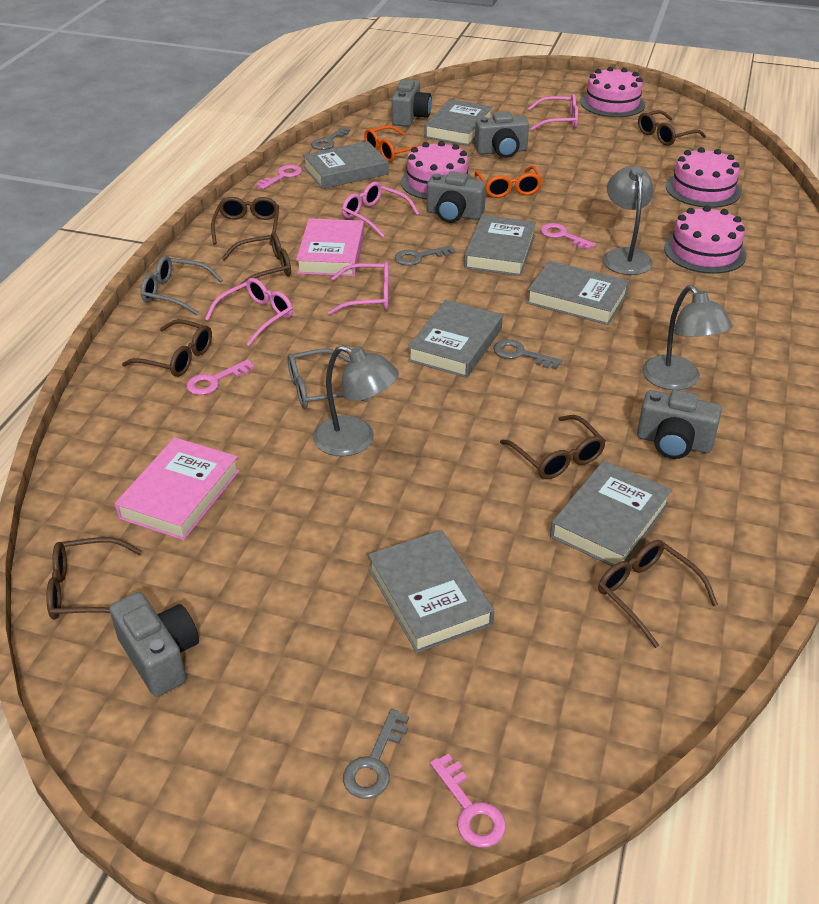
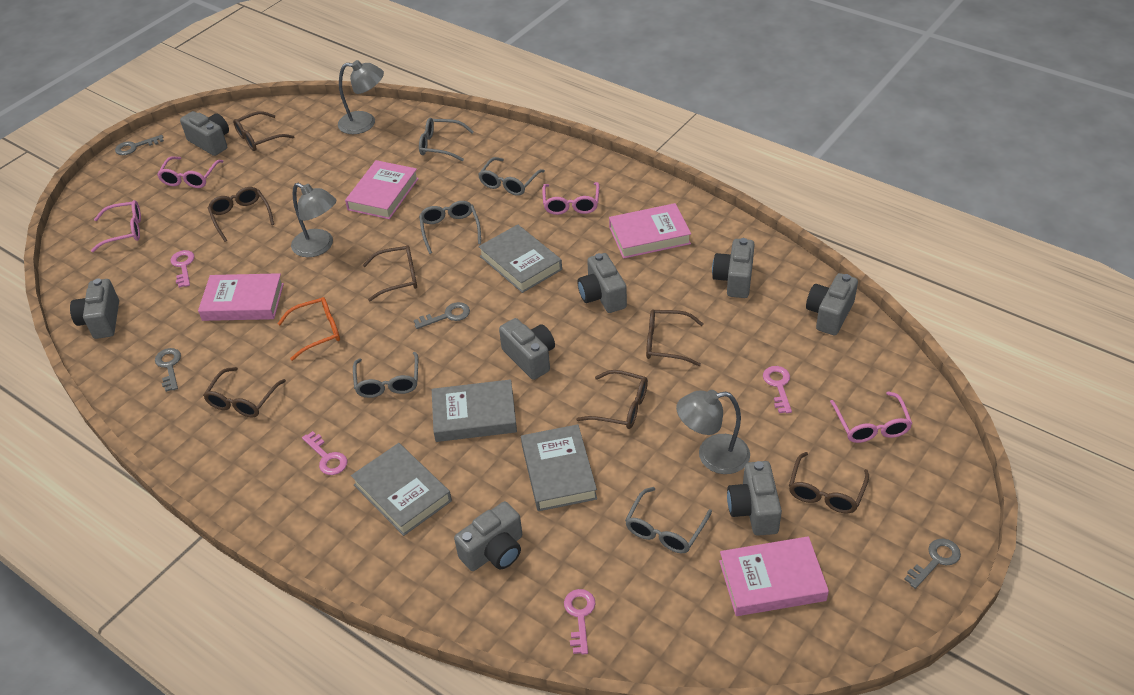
grey book: [303,141,389,189] [368,530,494,653] [408,300,503,378] [424,99,493,146] [464,215,536,276] [527,261,629,325] [550,460,672,566] = 7 -> [351,443,452,536] [432,379,517,442] [478,224,562,293] [521,424,597,511] = 4
grey camera: [109,592,199,697] [392,79,432,127] [427,171,486,223] [475,111,529,158] [637,390,722,459] = 5 -> [70,278,119,339] [180,111,229,156] [454,501,522,571] [499,318,555,380] [578,253,627,313] [712,238,755,298] [727,461,782,536] [806,273,858,335] = 8
grey glasses: [141,256,223,315] [287,349,369,409] = 2 -> [353,352,418,398] [419,118,474,161] [419,201,481,254] [478,157,545,196] [625,487,712,553] = 5
orange glasses: [364,125,419,162] [475,166,543,198] = 2 -> [277,297,340,361] = 1
pink book: [115,437,239,540] [296,218,364,276] = 2 -> [198,273,284,321] [345,160,419,219] [609,203,691,259] [719,536,829,616] = 4
pink cake: [401,141,473,200] [580,67,645,117] [664,206,747,274] [666,147,741,208] = 4 -> none = 0

